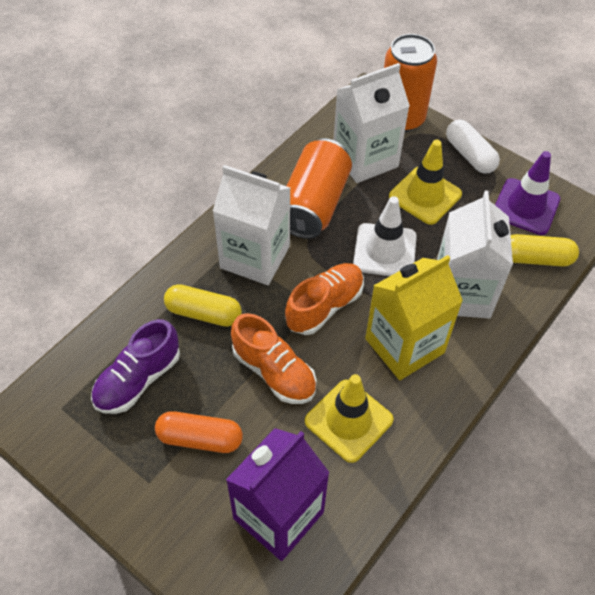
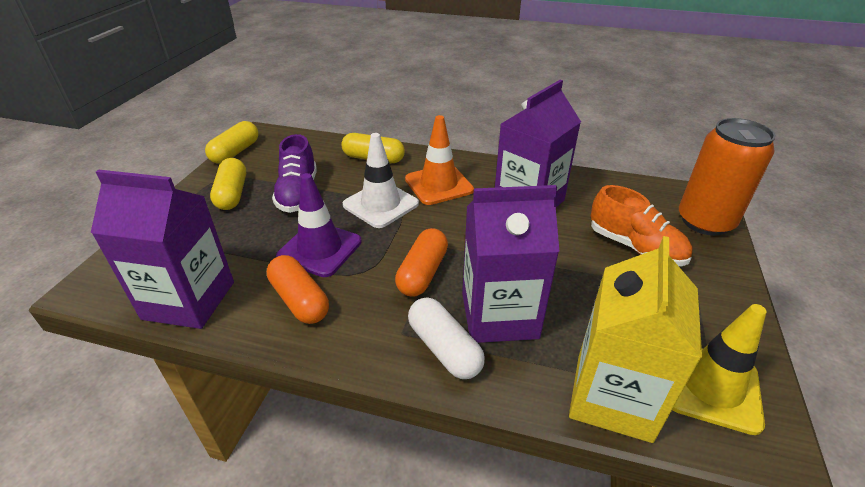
orange can: [287,138,352,239] [384,34,437,132] = 2 -> [679,118,776,236] = 1
orange capsule: [155,411,243,453] = 1 -> [267,255,329,324] [395,228,448,297] = 2
orange shoe: [231,313,317,404] [285,263,364,335] = 2 -> [591,185,693,266] = 1
orange traffic cone: none = 0 -> [405,115,474,205] = 1
purple carton: [226,428,330,561] = 1 -> [91,170,234,329] [462,185,560,343] [495,80,581,207] = 3
white carton: [213,165,290,285] [334,63,410,183] [437,191,513,318] = 3 -> none = 0
yellow capsule: [164,284,242,327] [511,234,579,267] = 2 -> [205,121,259,164] [210,158,246,210] [341,133,405,163] = 3
yellow traffic cone: [305,374,393,463] [389,140,462,225] = 2 -> [672,304,767,435] = 1

